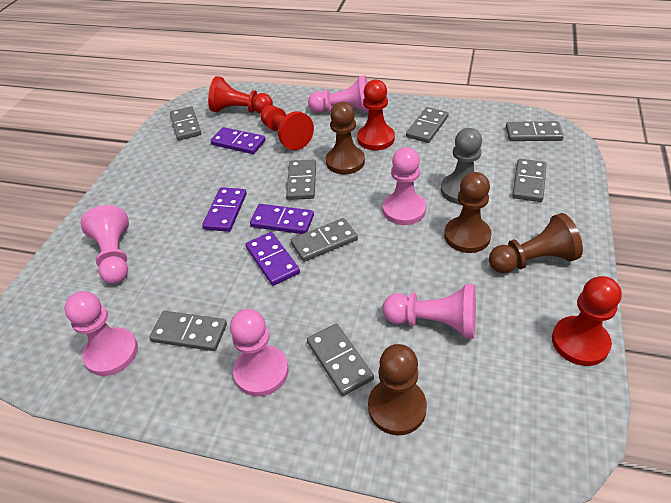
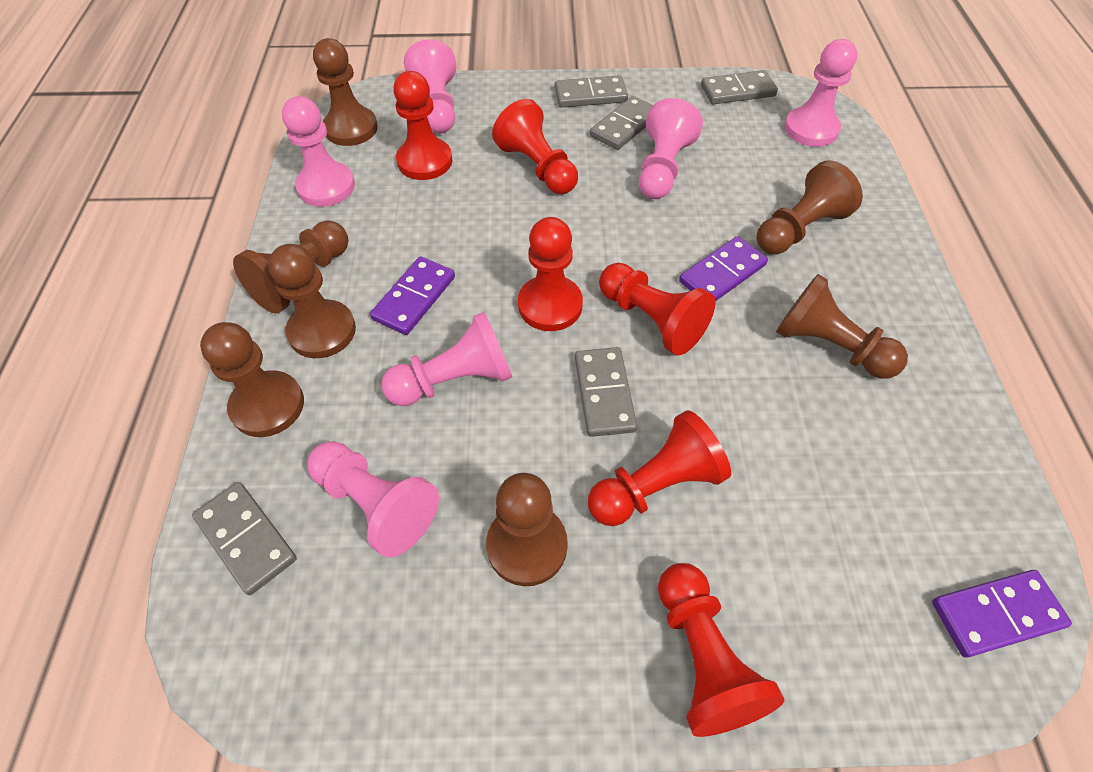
brown pawn: [326,102,365,174] [368,344,427,435] [444,172,492,253] [489,213,583,273] = 4 -> [200,322,304,437] [233,220,348,313] [268,244,356,358] [313,38,378,146] [486,473,568,586] [756,160,863,254] [776,274,908,379] = 7
grey domino: [150,311,227,351] [170,106,201,140] [286,160,316,200] [291,218,358,262] [307,324,374,396] [406,107,449,143] [506,121,564,141] [512,159,547,202] = 8 -> [192,482,297,595] [555,75,628,108] [575,347,637,437] [590,96,653,150] [701,70,778,104] = 5
grey pawn: [441,128,482,205] = 1 -> none = 0
purple domino: [202,187,247,232] [210,127,265,154] [245,232,300,286] [250,204,314,234] = 4 -> [370,256,455,335] [679,236,768,302] [932,570,1072,658] = 3
red pawn: [208,76,273,114] [260,105,314,150] [357,79,395,150] [552,276,622,366] = 4 -> [393,71,453,180] [492,99,578,194] [518,217,583,331] [588,410,731,526] [599,263,715,356] [658,563,784,737] = 6

